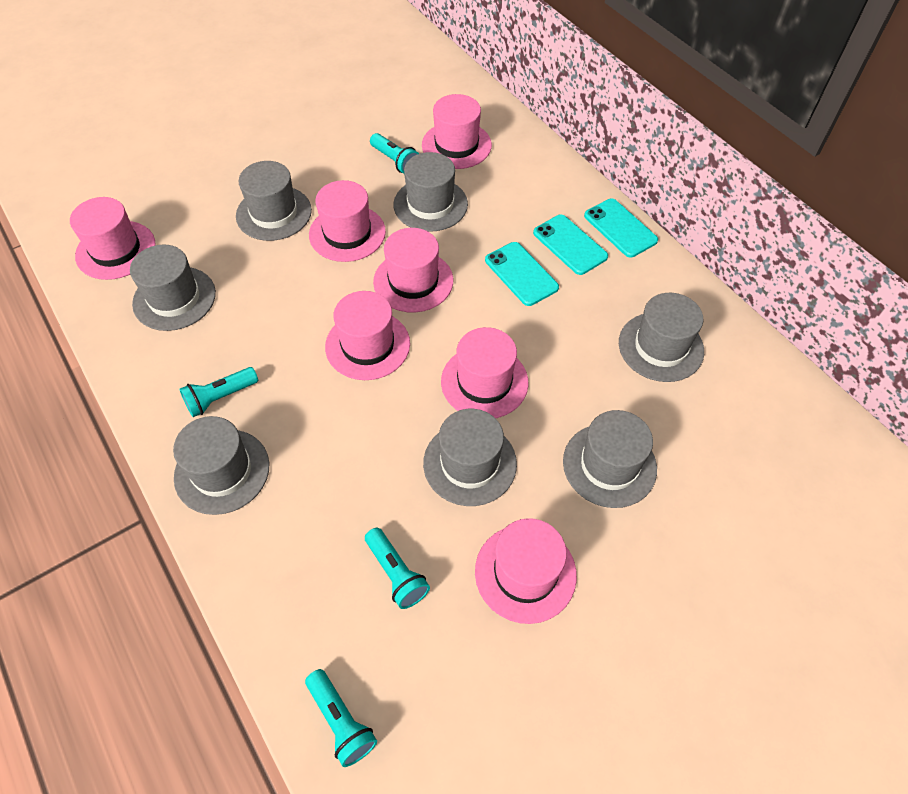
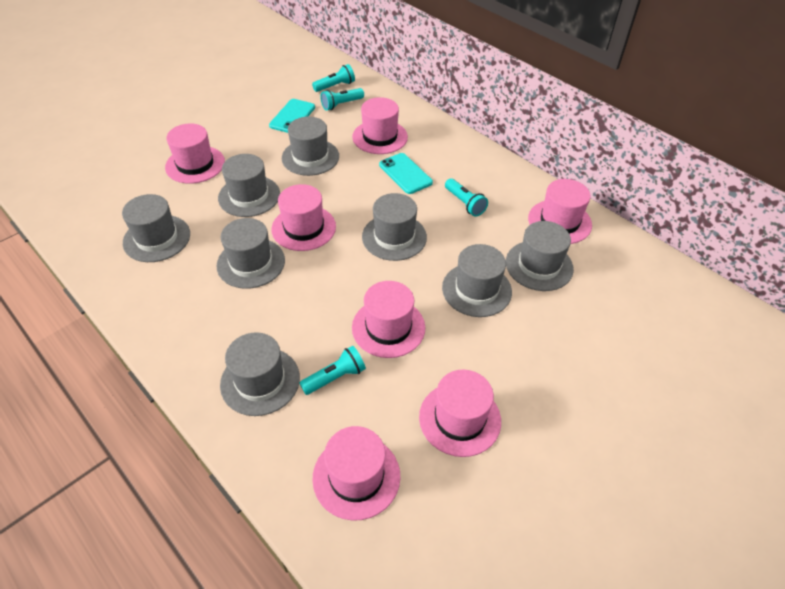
grey hat: [130,245,216,331] [173,416,269,515] [236,161,312,241] [394,152,468,232] [423,409,517,506] [563,410,657,508] [619,293,704,382] = 7 -> [122,194,190,262] [216,218,285,289] [218,154,280,217] [220,332,300,416] [282,117,339,176] [362,193,427,261] [442,244,512,317] [506,221,574,291] = 8
turquoise phone: [485,242,559,306] [533,215,608,275] [584,199,658,258] = 3 -> [269,99,315,133] [379,153,433,194] = 2

